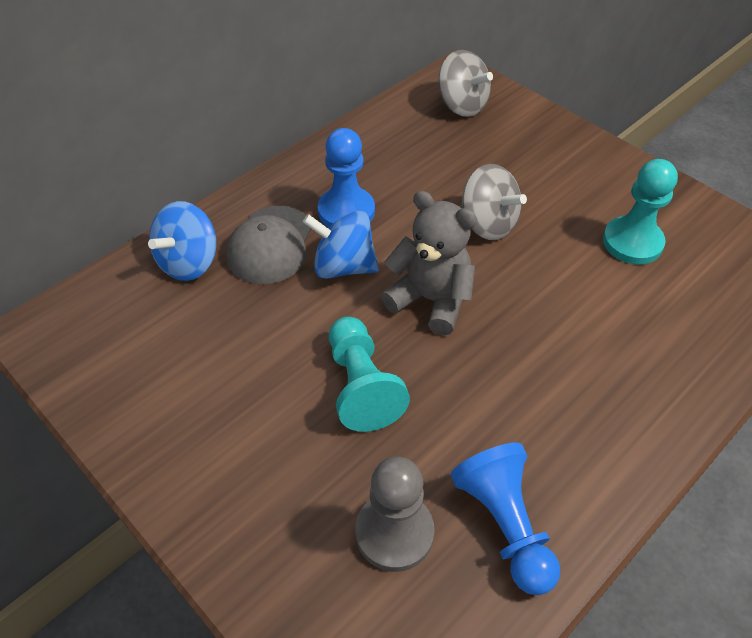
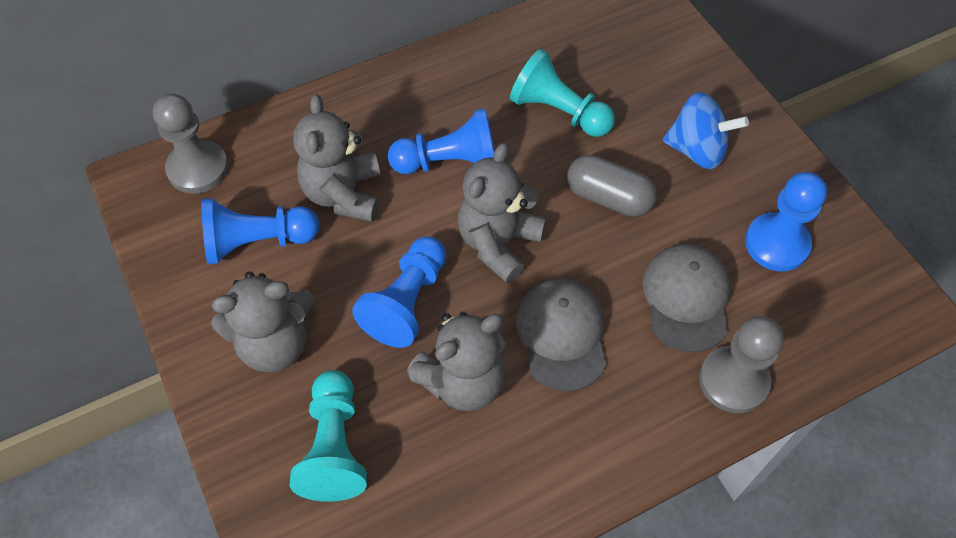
blue pawn: [318,128,375,228] [451,442,560,595] = 2 -> [202,198,319,264] [352,236,447,348] [388,108,495,174] [745,172,827,271] = 4
blue spinning top: [148,201,216,281] [303,211,379,279] = 2 -> [663,92,749,169] = 1
grey cap: [226,205,311,284] = 1 -> [516,279,606,391] [642,244,731,353] = 2
grey capsule: none = 0 -> [567,155,657,217] = 1
grey pawn: [355,457,435,572] = 1 -> [153,94,228,194] [699,316,784,413] = 2
grey spinning top: [438,50,493,117] [461,164,527,240] = 2 -> none = 0
grey teddy bear: [381,191,477,335] = 1 -> [211,271,314,372] [293,94,380,222] [407,312,506,411] [457,143,546,284] = 4

